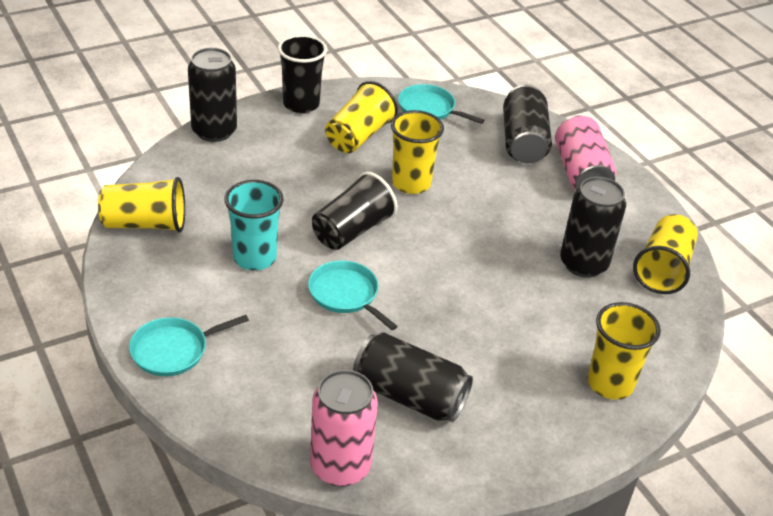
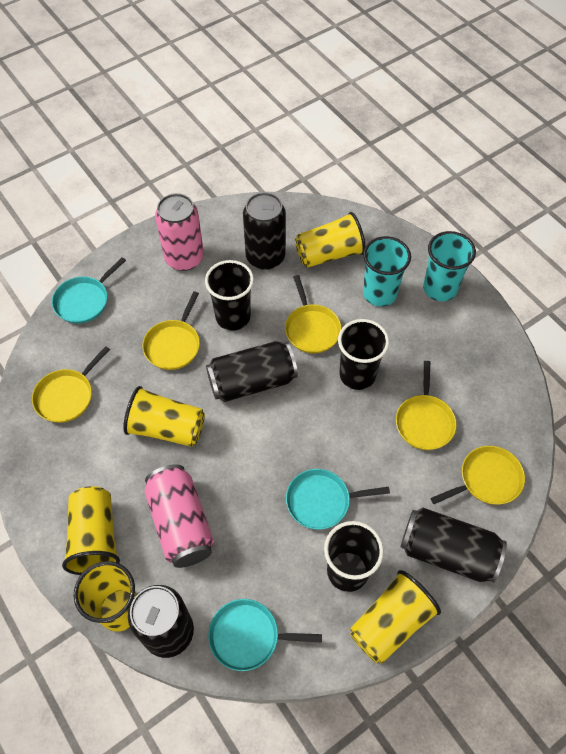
black cup: [278,35,327,113] [312,172,397,250] = 2 -> [205,260,254,331] [324,521,384,592] [338,319,389,390] = 3
turquoise cup: [224,180,284,270] = 1 -> [363,236,411,306] [423,231,476,301] = 2
yellow pan: none = 0 -> [32,346,110,423] [142,291,200,370] [285,275,341,353] [396,361,457,450] [431,446,525,504] = 5

